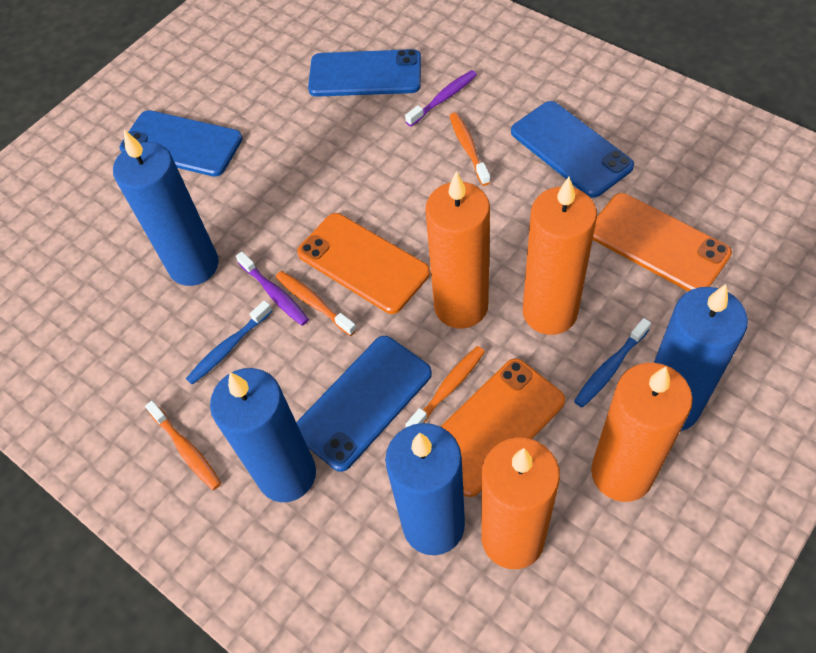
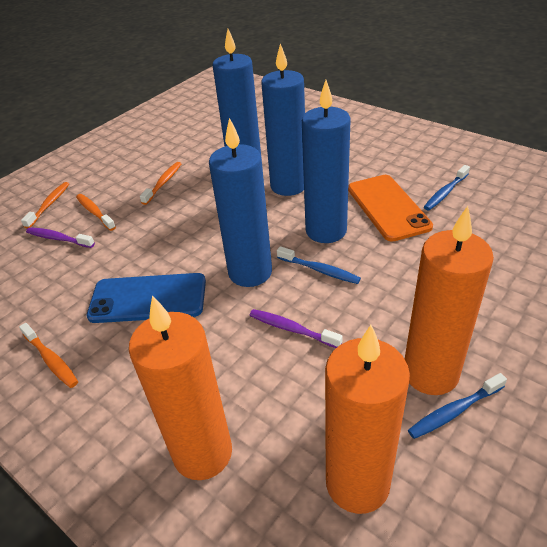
blue phone: [119,110,243,177] [296,336,432,472] [308,49,421,97] [511,101,634,198] = 4 -> [87,273,206,323] = 1
blue toothbrush: [186,300,272,385] [574,318,651,407] = 2 -> [277,246,361,284] [408,373,507,439] [424,165,470,211] = 3
orange candle: [425,171,490,329] [481,437,560,569] [523,177,597,335] [591,363,693,502] = 4 -> [129,296,232,480] [325,325,410,514] [405,206,494,395] = 3
orange phone: [297,213,430,314] [440,358,565,497] [593,193,732,291] = 3 -> [348,175,433,242] = 1

